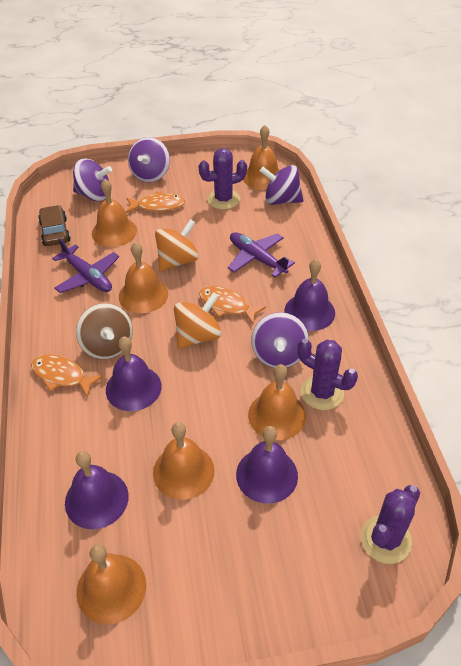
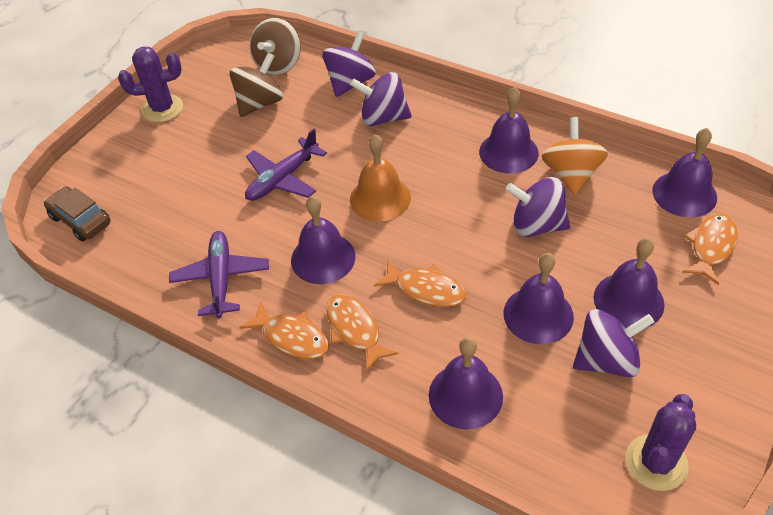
brown spinning top: [76,303,133,359] = 1 -> [230,52,283,117] [250,18,301,75] = 2
orange bell: [77,544,146,625] [92,179,137,247] [119,242,168,313] [153,422,215,500] [243,125,280,190] [248,364,306,440] = 6 -> [350,134,411,222] = 1
orange fish: [31,355,104,398] [126,192,185,213] [199,286,266,324] = 3 -> [239,302,329,359] [327,294,398,372] [374,260,466,307] [683,213,738,285] = 4
orange spinning top: [155,219,199,271] [174,292,221,349] = 2 -> [542,117,608,195] = 1
purple bell: [65,451,129,529] [106,336,162,411] [236,426,298,504] [284,259,335,331] = 4 -> [291,196,355,284] [429,337,503,430] [479,87,539,174] [504,253,574,344] [594,238,665,328] [652,128,717,217] = 6
purple cactus: [199,148,247,210] [298,339,358,410] [361,485,420,564] = 3 -> [118,46,183,122] [626,394,696,491] = 2

